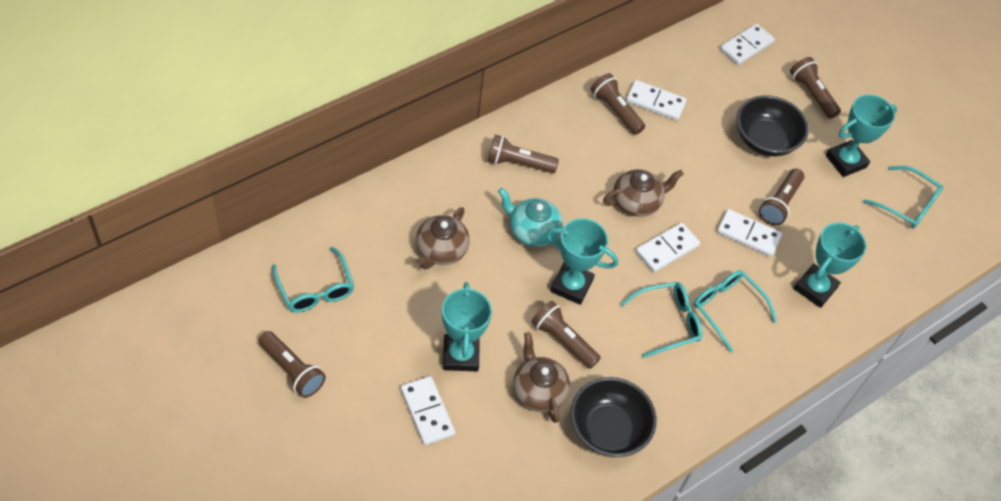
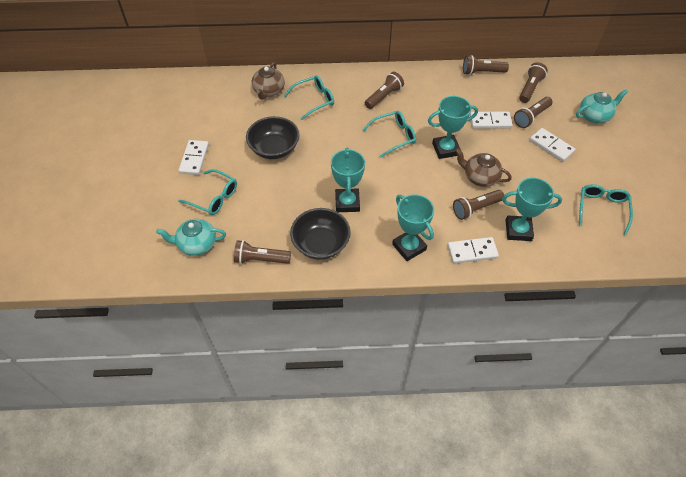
brown teapot: [416,207,470,270] [513,332,570,423] [603,169,684,217] = 3 -> [252,62,285,100] [455,148,512,187] = 2
turquoise teapot: [498,188,564,247] = 1 -> [156,219,226,256] [576,89,628,123] = 2
white domino: [401,376,455,446] [626,80,687,121] [636,223,700,272] [717,209,782,257] [720,24,775,65] = 5 -> [178,140,209,175] [448,237,499,264] [470,112,513,129] [530,128,575,162] = 4

